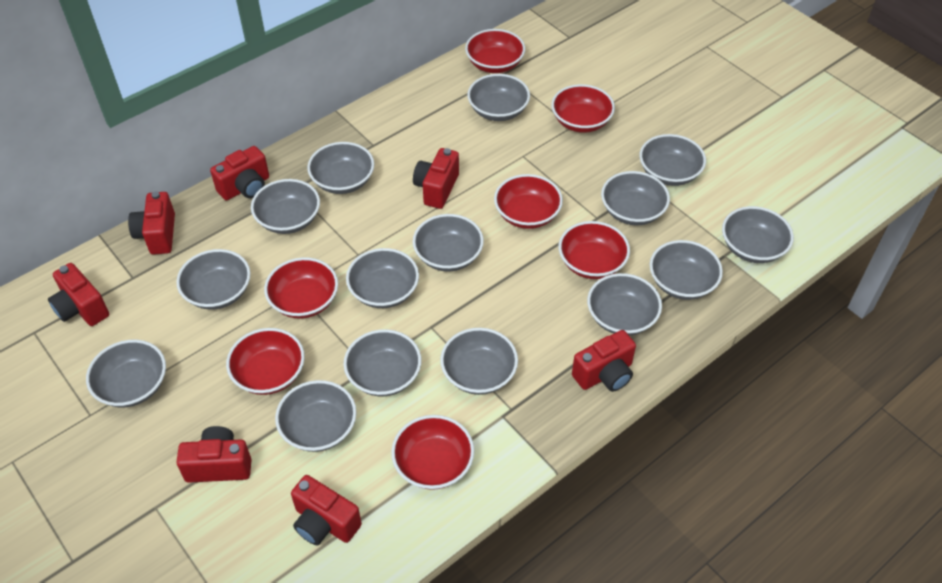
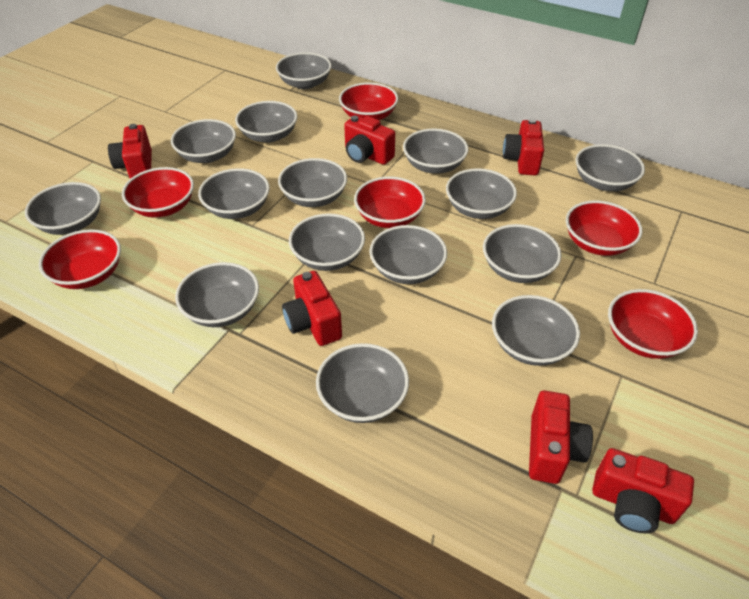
red bowl: [226,328,305,395] [264,257,338,318] [391,415,474,490] [465,29,525,73] [494,174,563,229] [551,84,615,133] [559,221,630,279] = 7 -> [39,229,121,289] [122,167,194,218] [339,82,398,120] [354,176,426,228] [566,200,642,256] [608,289,698,359] = 6
red camera: [48,263,109,326] [128,191,175,255] [176,426,251,483] [210,146,269,200] [291,475,362,545] [413,148,459,209] [572,330,636,392] = 7 -> [108,124,152,179] [282,271,342,346] [344,115,395,165] [503,119,544,175] [529,390,593,484] [592,448,694,533] = 6

